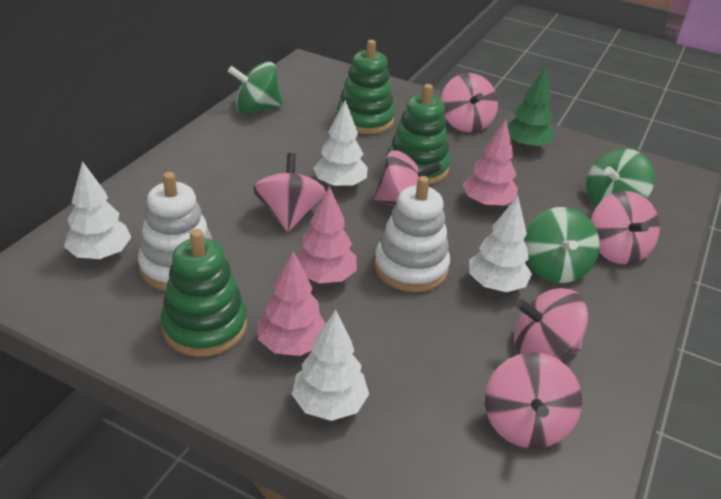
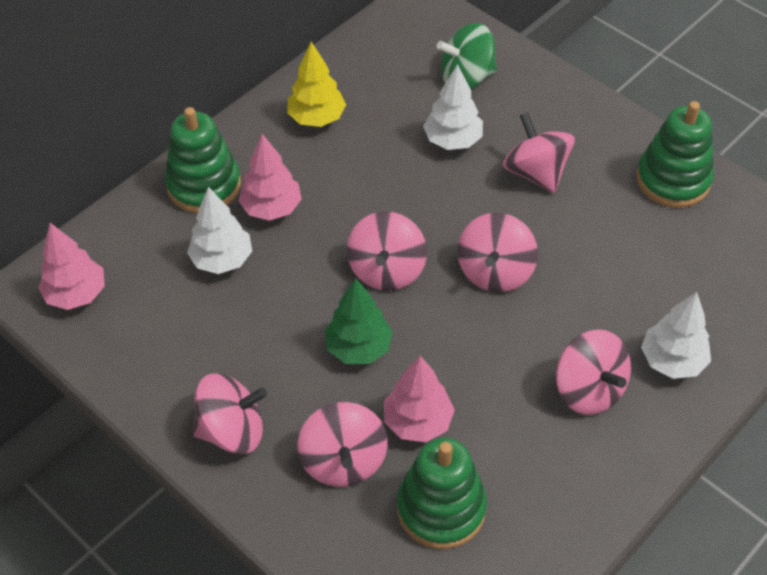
green spinning top: [228,62,283,114] [524,207,600,283] [586,149,655,207] = 3 -> [437,23,497,89] = 1
white stacking toy: [138,172,212,291] [374,176,450,292] = 2 -> none = 0
white tree: [64,161,131,259] [292,309,369,421] [313,100,368,189] [469,196,532,292] = 4 -> [187,187,252,274] [423,64,483,150] [641,292,711,379] = 3
yellow tree: none = 0 -> [287,42,346,127] = 1

